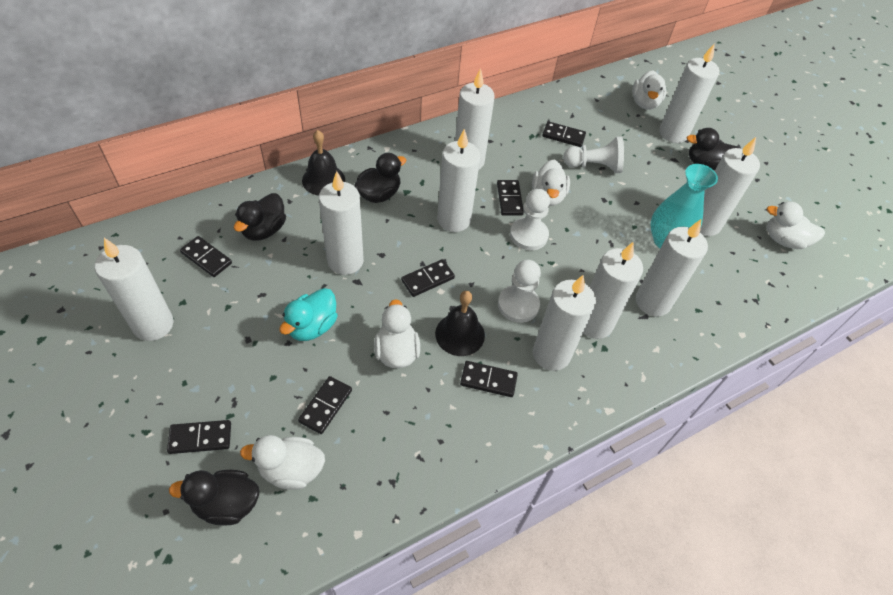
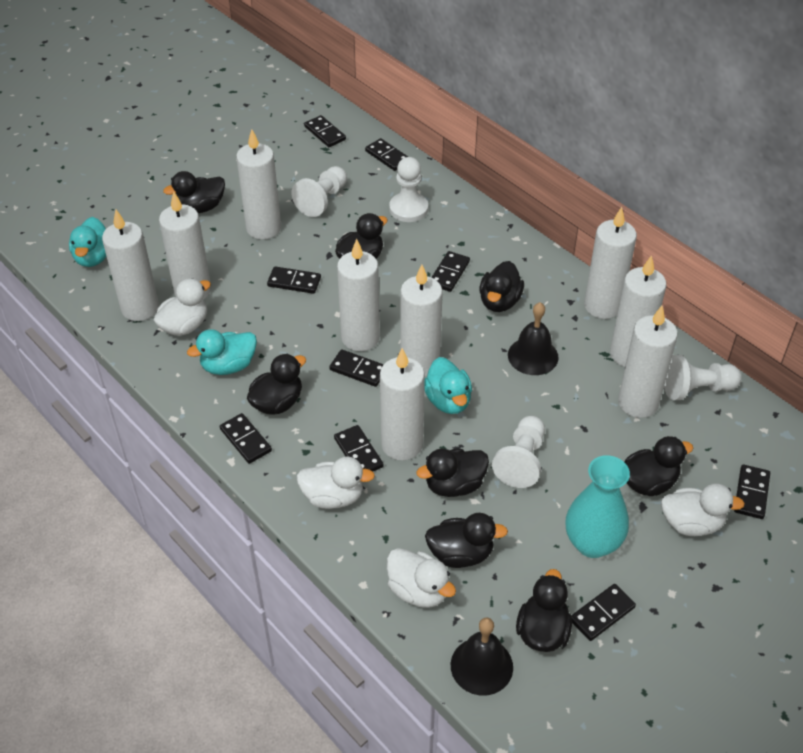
black domino: [167,420,231,454] [180,236,232,277] [298,376,352,434] [401,259,455,297] [460,361,518,397] [497,180,524,215] [542,121,586,147] = 7 -> [220,413,272,464] [267,266,321,294] [304,115,346,147] [329,349,384,387] [334,425,383,472] [365,138,408,171] [431,251,470,292] [572,584,636,641] [734,465,770,519] = 9
black duck: [169,470,259,526] [234,193,286,241] [354,153,406,203] [687,128,739,170] = 4 -> [163,171,225,213] [247,354,306,415] [335,213,388,259] [416,449,489,497] [425,513,508,568] [479,261,524,312] [516,569,572,652] [625,436,693,496] = 8
turquoise duck: [279,288,338,341] = 1 -> [69,217,106,267] [187,329,257,375] [424,357,472,414] = 3
white duck: [240,435,325,490] [374,299,420,368] [532,160,570,206] [632,70,667,110] [767,202,825,249] = 5 -> [154,278,211,336] [296,456,375,509] [387,548,456,608] [661,483,745,536] = 4
white pawn: [498,260,541,323] [510,189,550,250] [563,137,624,173] = 3 -> [291,166,347,217] [389,157,428,222] [492,416,545,488] [664,355,741,400] = 4

